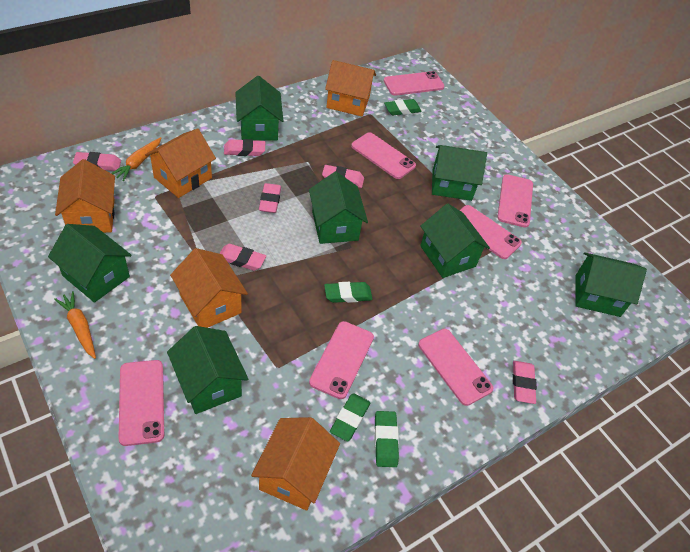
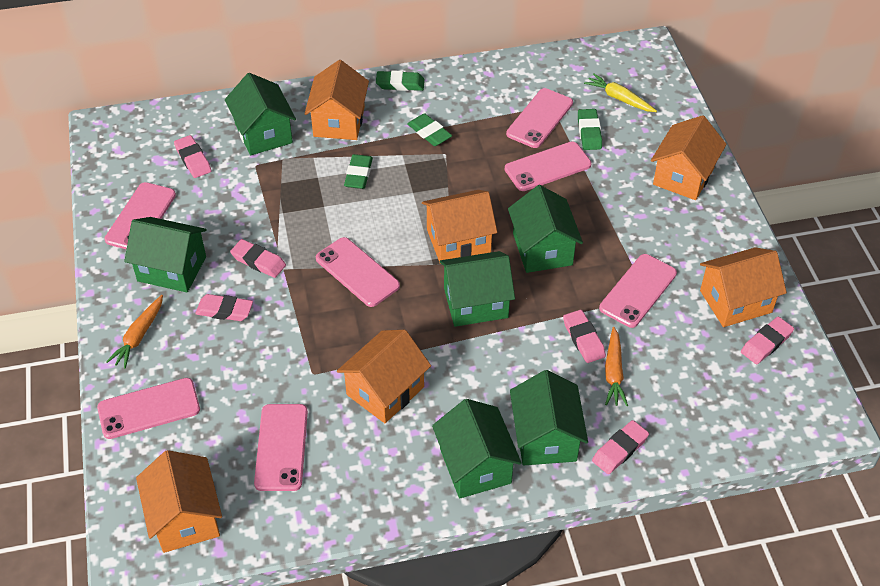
green house: [48,224,131,303] [167,326,248,414] [235,76,283,141] [309,172,368,244] [420,203,490,278] [432,145,487,201] [575,252,647,317] = 7 -> [124,217,206,292] [225,73,296,155] [432,399,522,499] [440,251,515,327] [508,185,583,273] [510,370,588,465] = 6
orange house: [55,159,115,233] [145,128,216,198] [170,248,248,328] [251,417,340,511] [325,60,376,116] = 5 -> [136,450,222,553] [304,60,369,140] [337,330,431,423] [422,190,497,264] [651,115,727,200] [700,247,787,327] = 6
yellow carrot: none = 0 -> [584,73,657,112] = 1

